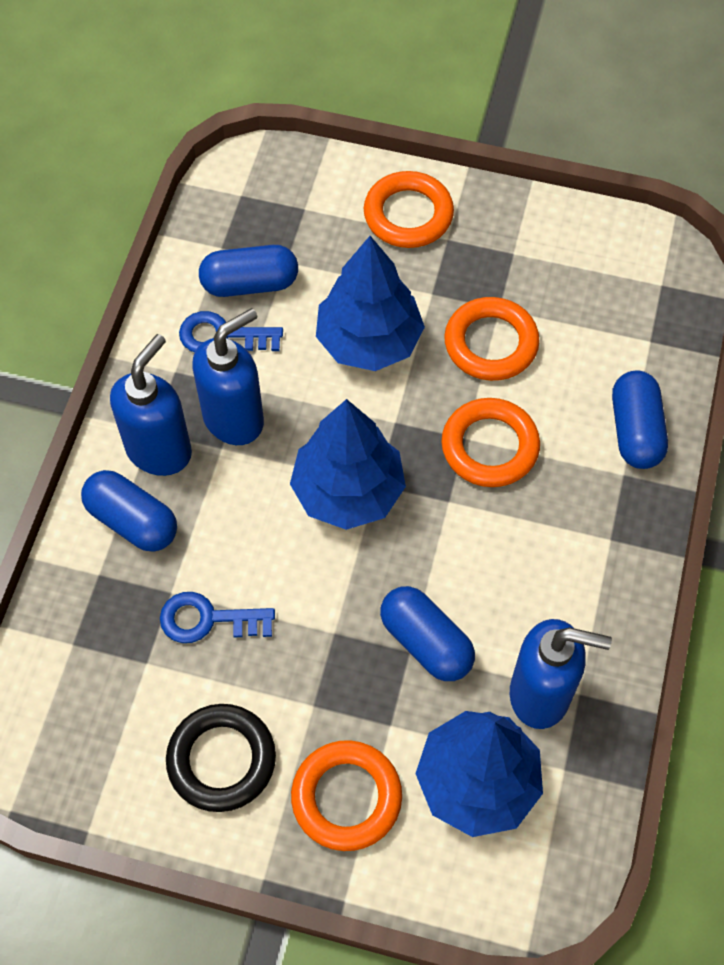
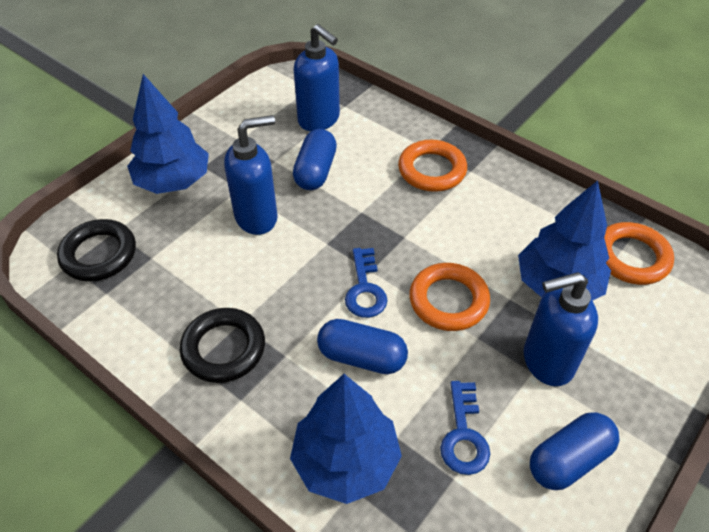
black ring: [166,704,276,812] = 1 -> [57,219,136,281] [180,308,265,383] = 2
blue capsule: [81,470,177,552] [199,245,298,297] [380,586,475,681] [612,370,668,469] = 4 -> [293,129,337,190] [317,319,408,374] [530,412,620,490] = 3
orange ring: [291,740,402,851] [364,171,454,248] [442,398,540,487] [444,297,540,381] = 4 -> [398,140,467,192] [409,263,490,331] [604,222,674,285] = 3

